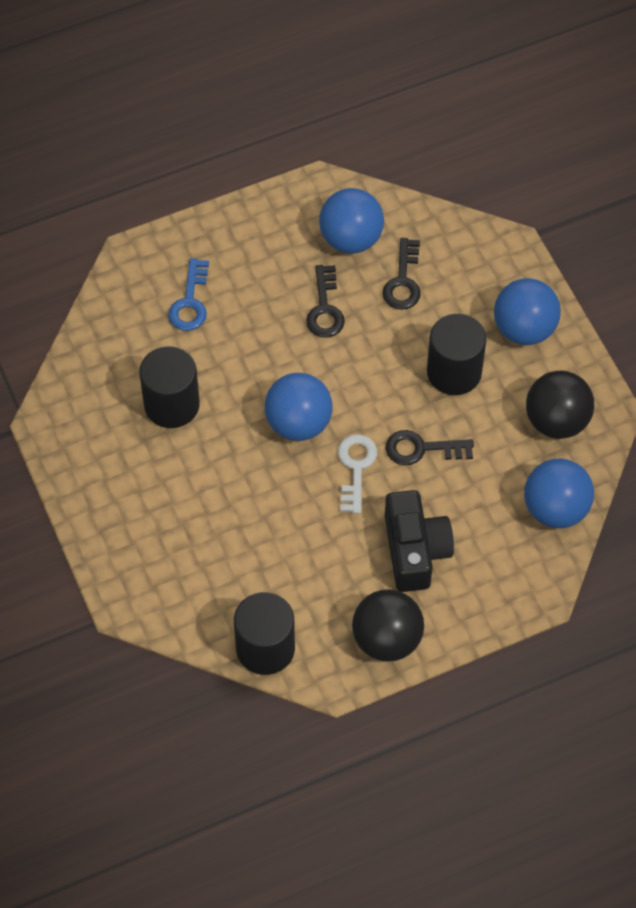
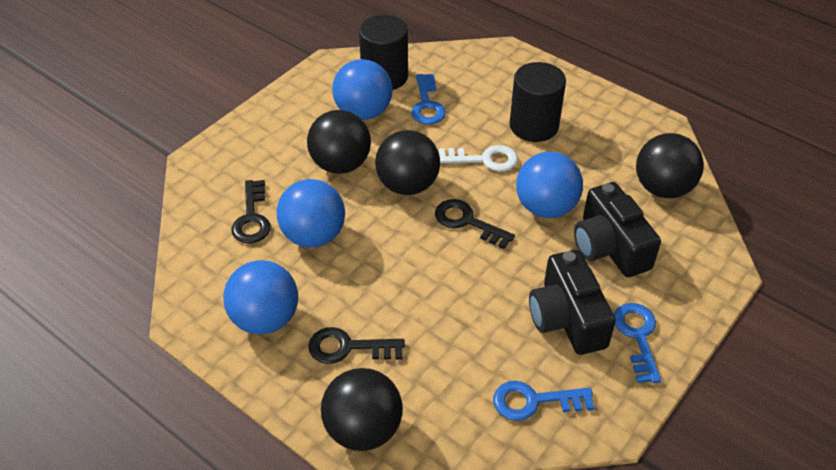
black ball: [352,589,424,662] [526,371,594,439] = 2 -> [307,110,371,174] [321,368,403,451] [375,130,440,195] [636,133,704,198] = 4
black camera: [385,490,454,592] = 1 -> [529,250,616,355] [574,182,661,277] = 2
black cylinder: [139,346,200,428] [234,592,295,675] [427,314,486,395] = 3 -> [359,15,408,90] [510,62,566,142] = 2
blue key: [168,258,209,331] = 1 -> [411,74,446,125] [493,381,595,421] [614,303,661,383] = 3

